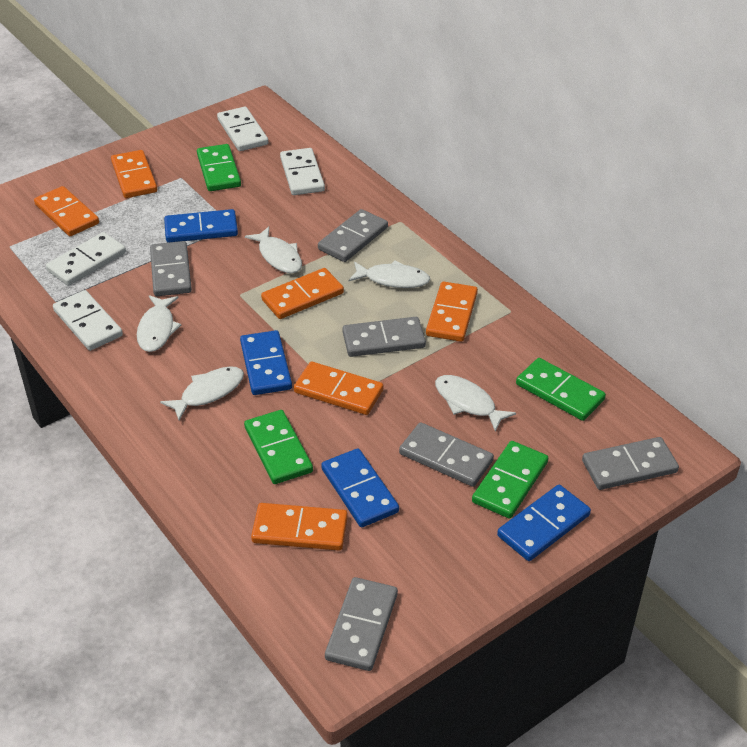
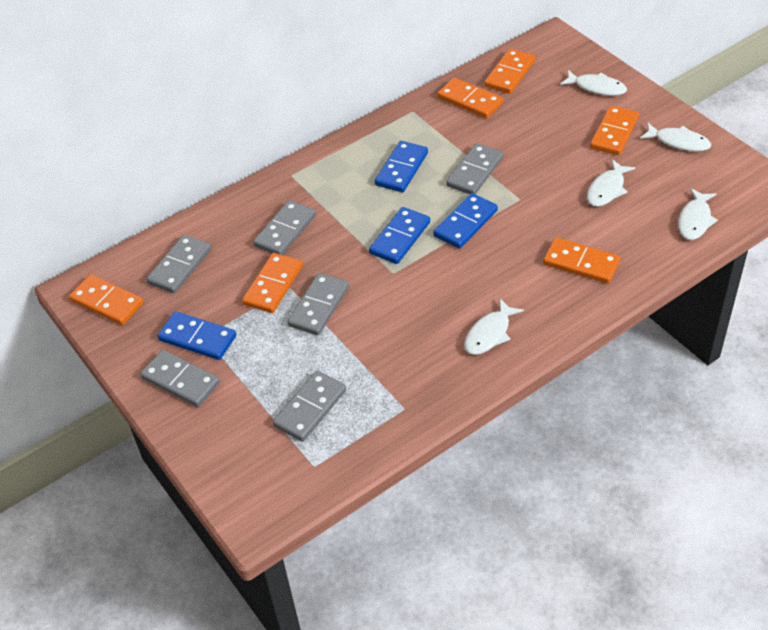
green domino: [197,144,241,191] [244,410,313,484] [472,441,548,519] [516,358,606,421] = 4 -> none = 0
white domino: [46,232,126,286] [53,290,123,351] [217,107,268,151] [280,148,325,195] = 4 -> none = 0

